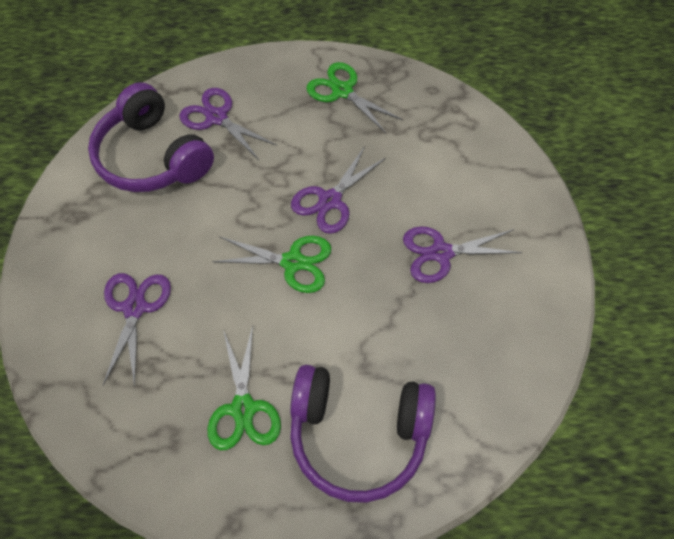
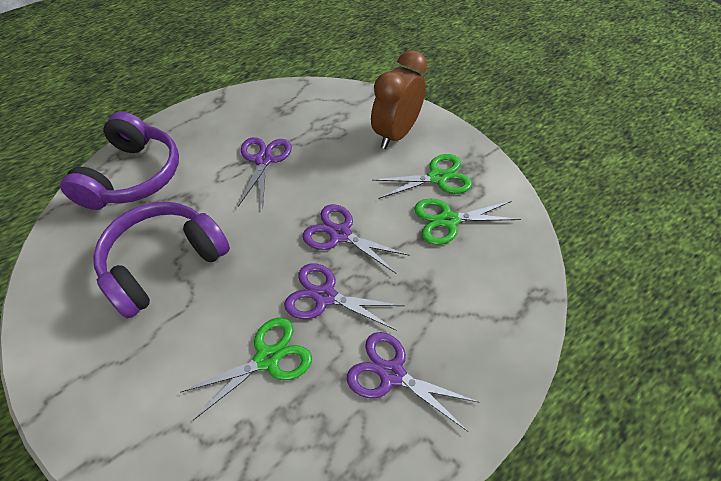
brown clock: none = 0 -> [371,50,427,149] = 1

